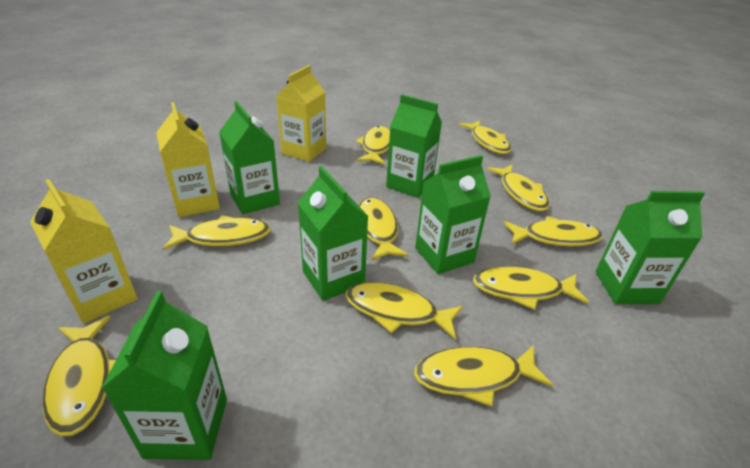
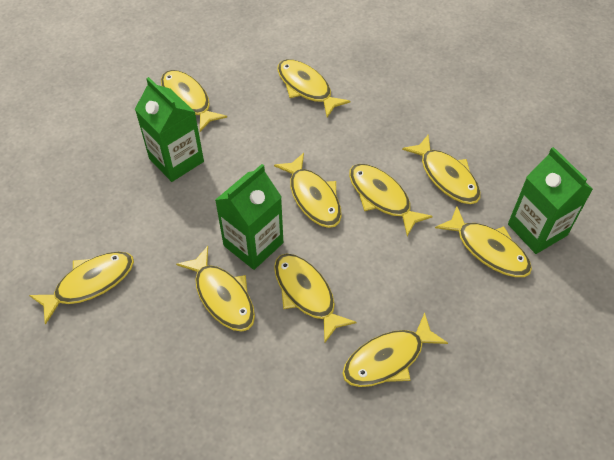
green carton: [101,291,227,460] [219,101,280,214] [298,166,369,301] [386,95,442,198] [415,155,491,274] [595,191,705,304] = 6 -> [135,77,204,182] [215,164,283,270] [508,147,593,254] = 3
yellow carton: [30,179,138,323] [156,102,220,217] [276,65,326,162] = 3 -> none = 0

